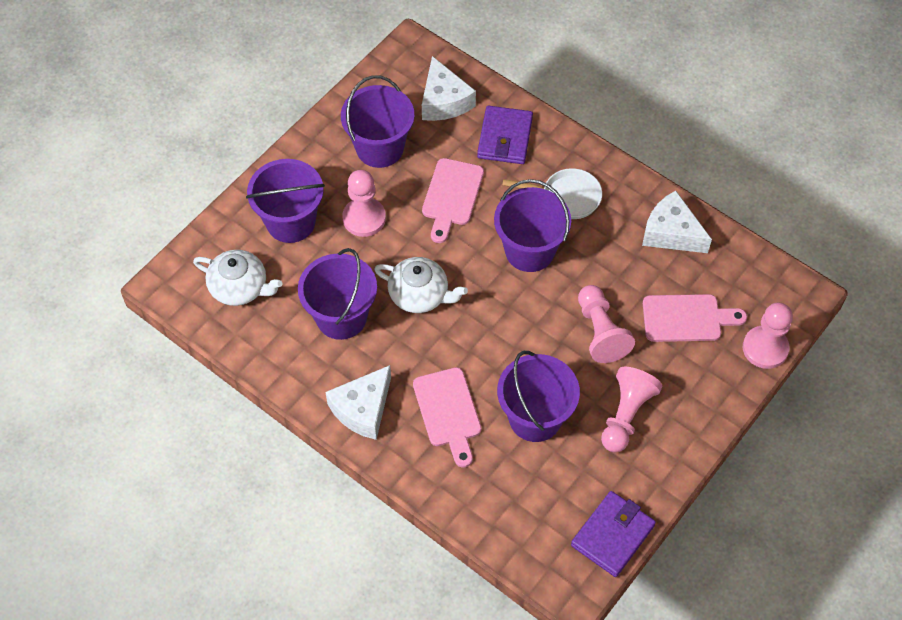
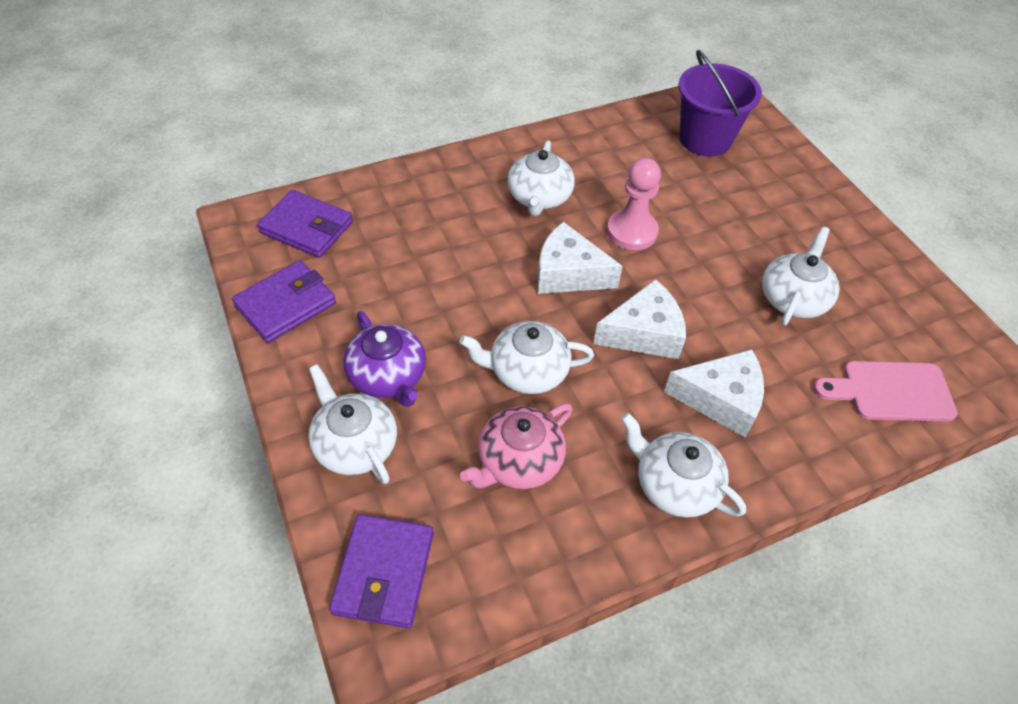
pink cutting board: [413,367,481,468] [422,158,484,243] [643,294,747,342] = 3 -> [814,361,958,422] = 1
pink pawn: [343,170,386,237] [578,285,635,363] [601,367,662,452] [743,303,793,369] = 4 -> [607,158,661,250] = 1
pink teapot: none = 0 -> [460,404,573,489] = 1
purple bucket: [246,159,325,243] [298,248,377,340] [341,75,414,168] [494,179,571,272] [497,351,580,442] = 5 -> [678,50,762,156] = 1
purple teapot: none = 0 -> [343,311,426,407] = 1
purple wallet: [477,106,533,164] [571,491,656,577] = 2 -> [232,260,336,343] [257,190,353,258] [329,514,434,628] = 3
white pan: [502,168,602,219] = 1 -> none = 0
white teapot: [193,250,282,306] [374,257,468,313] = 2 -> [308,364,397,484] [460,321,594,394] [507,140,575,216] [621,413,746,518] [762,227,839,326] = 5

